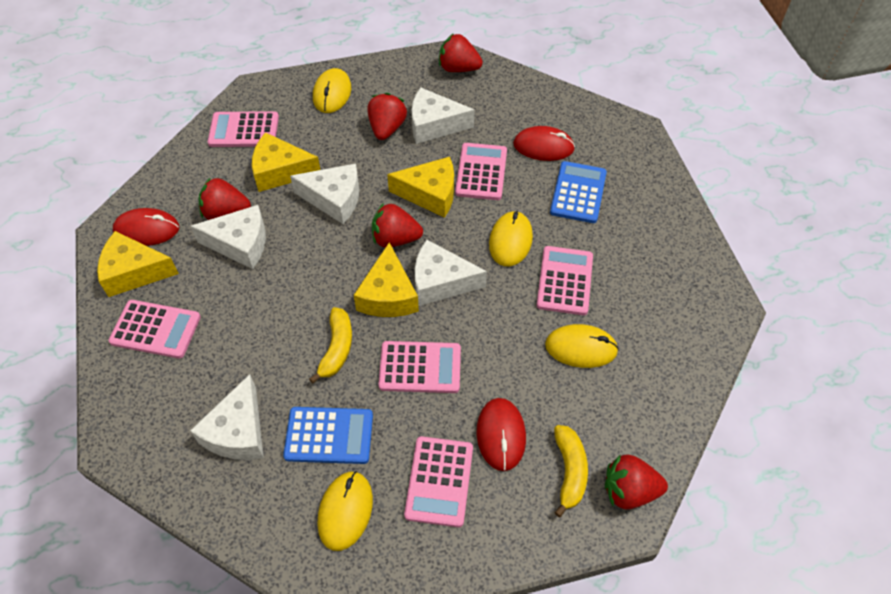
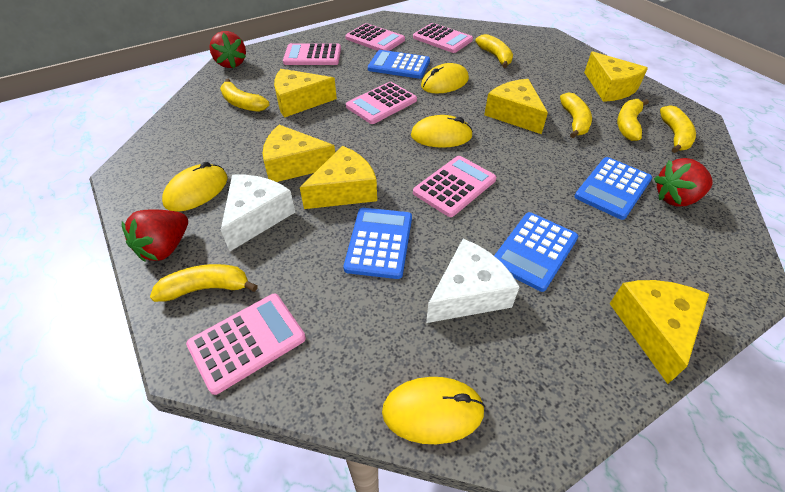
blue calculator: [283,407,373,464] [550,161,607,223] = 2 -> [344,208,412,279] [368,50,430,79] [494,212,578,292] [575,157,652,220] = 4
red mouse: [113,208,179,246] [477,398,526,471] [513,126,575,161] = 3 -> none = 0
red strawberry: [198,177,251,220] [368,93,407,140] [372,203,423,248] [439,33,483,72] [605,454,668,510] = 5 -> [122,209,188,261] [209,31,246,68] [654,158,713,207] = 3
white cheese: [190,374,264,460] [191,205,266,269] [290,164,359,224] [412,88,475,144] [415,240,487,306] = 5 -> [221,175,295,251] [426,239,519,323] = 2
yellow banana: [309,307,352,384] [554,425,588,517] = 2 -> [150,264,258,302] [220,79,269,112] [475,34,513,68] [560,92,592,138] [617,99,649,141] [660,105,696,153] = 6
yellow cheese: [97,231,179,297] [252,132,320,192] [354,242,419,317] [387,157,454,218] = 4 -> [263,125,335,182] [274,69,337,118] [300,146,377,209] [484,79,548,134] [584,52,648,102] [610,280,709,384] = 6

